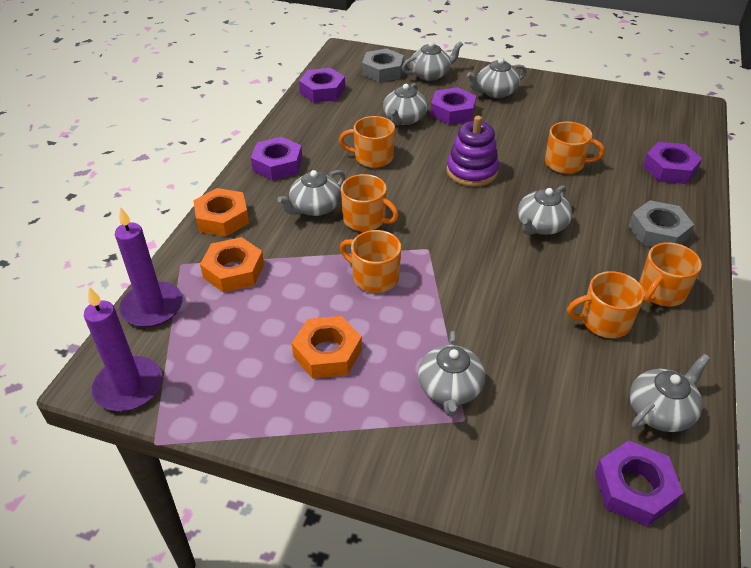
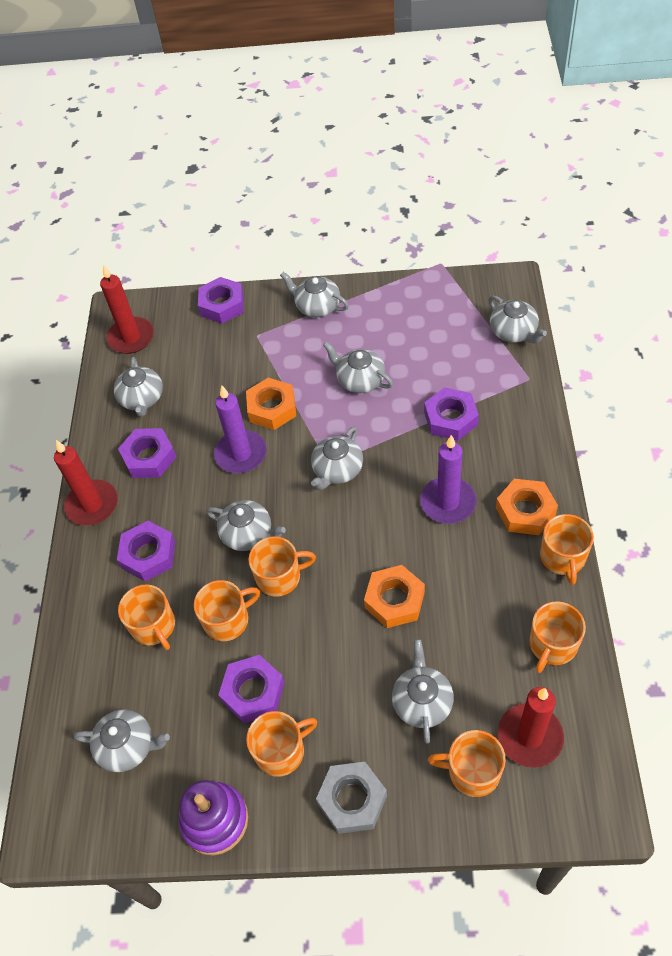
grey nut: [362,48,404,82] [629,200,694,247] = 2 -> [316,762,387,834] = 1
grey teapot: [277,170,345,216] [383,83,428,126] [402,41,463,81] [418,331,485,417] [467,58,527,98] [518,186,572,235] [629,354,711,432] = 7 -> [74,710,170,772] [114,357,163,417] [206,500,286,551] [280,272,349,317] [311,426,363,490] [323,342,393,393] [392,639,454,743] [489,295,547,343] = 8
orange mug: [339,116,395,168] [340,230,401,293] [341,174,399,232] [545,121,605,174] [567,271,644,338] [639,242,702,306] = 6 -> [118,584,175,650] [194,580,260,641] [246,711,317,777] [248,536,316,597] [428,730,506,797] [529,601,586,673] [540,514,594,585] = 7
red candle: none = 0 -> [54,440,118,526] [100,265,154,354] [498,687,564,768] = 3

